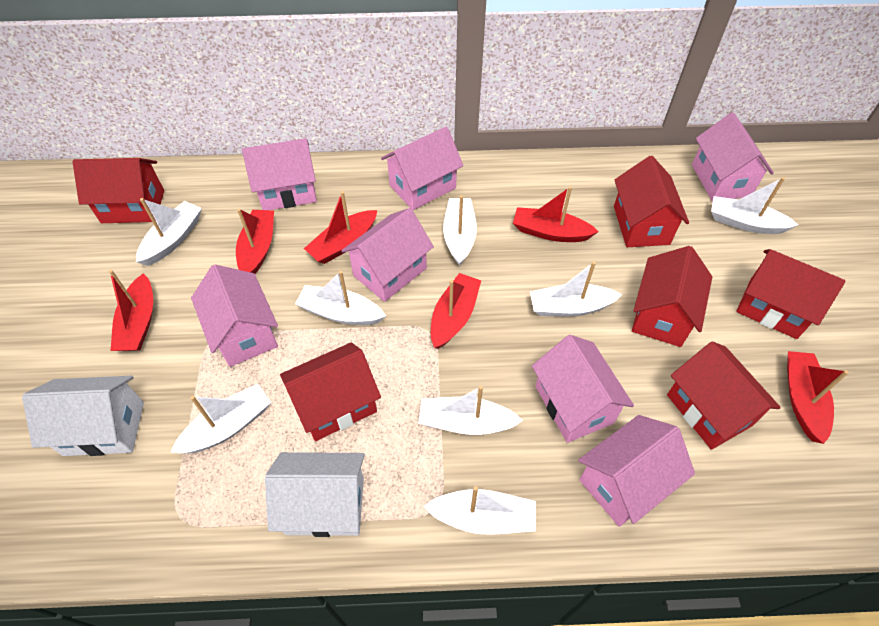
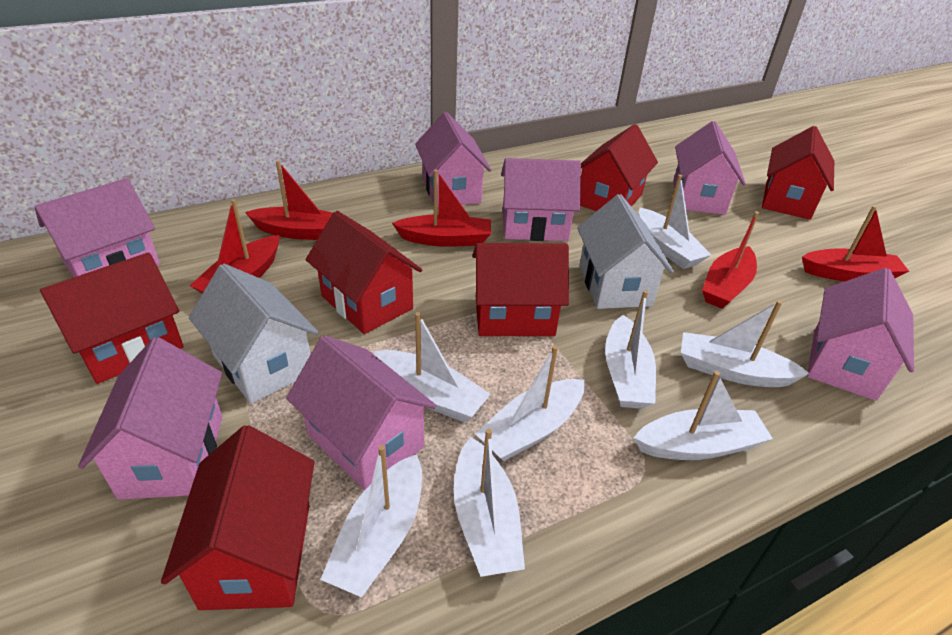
red boat: [109,270,153,351] [236,208,274,274] [304,191,377,264] [431,273,481,349] [513,186,599,242] [787,351,849,444] = 6 -> [190,199,279,294] [245,161,333,240] [392,169,491,247] [702,211,759,309] [802,205,909,281] = 5

